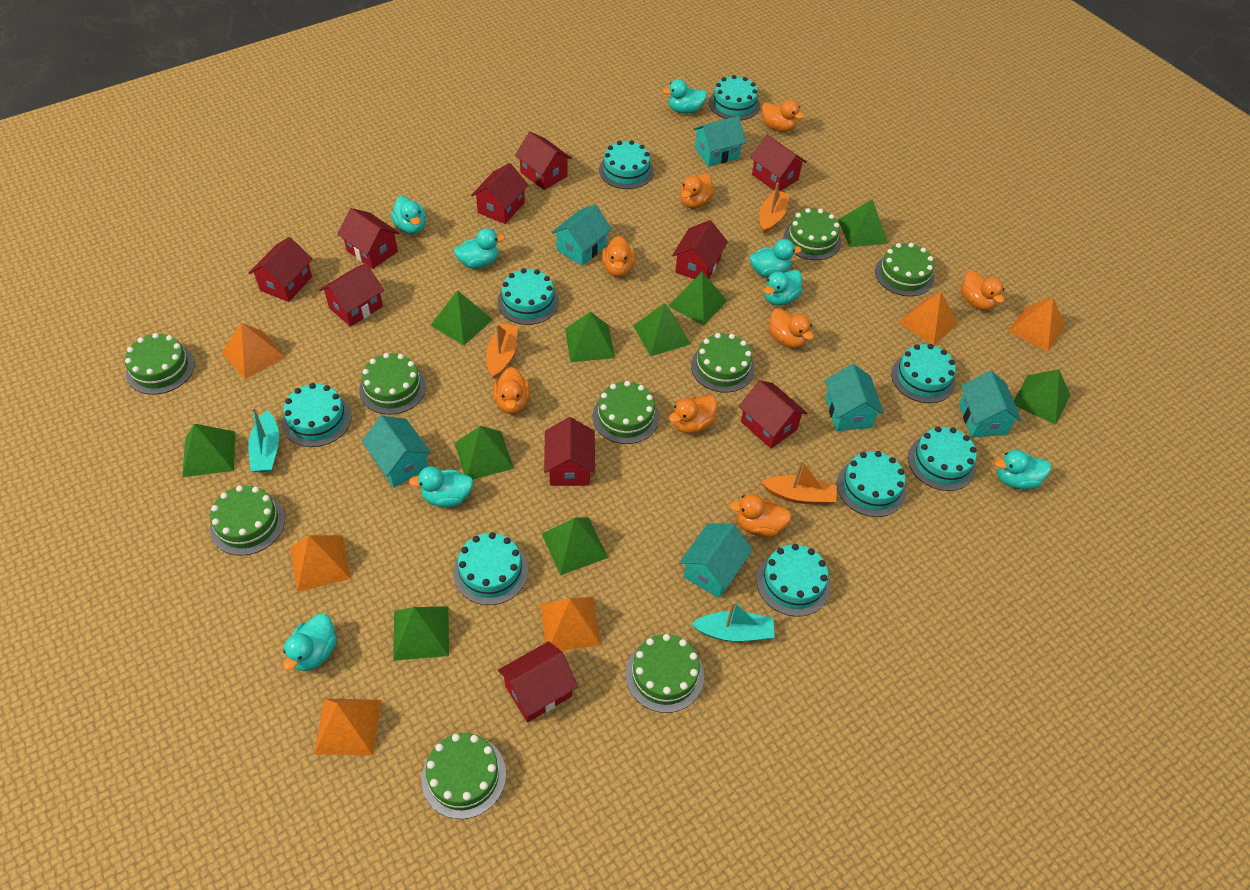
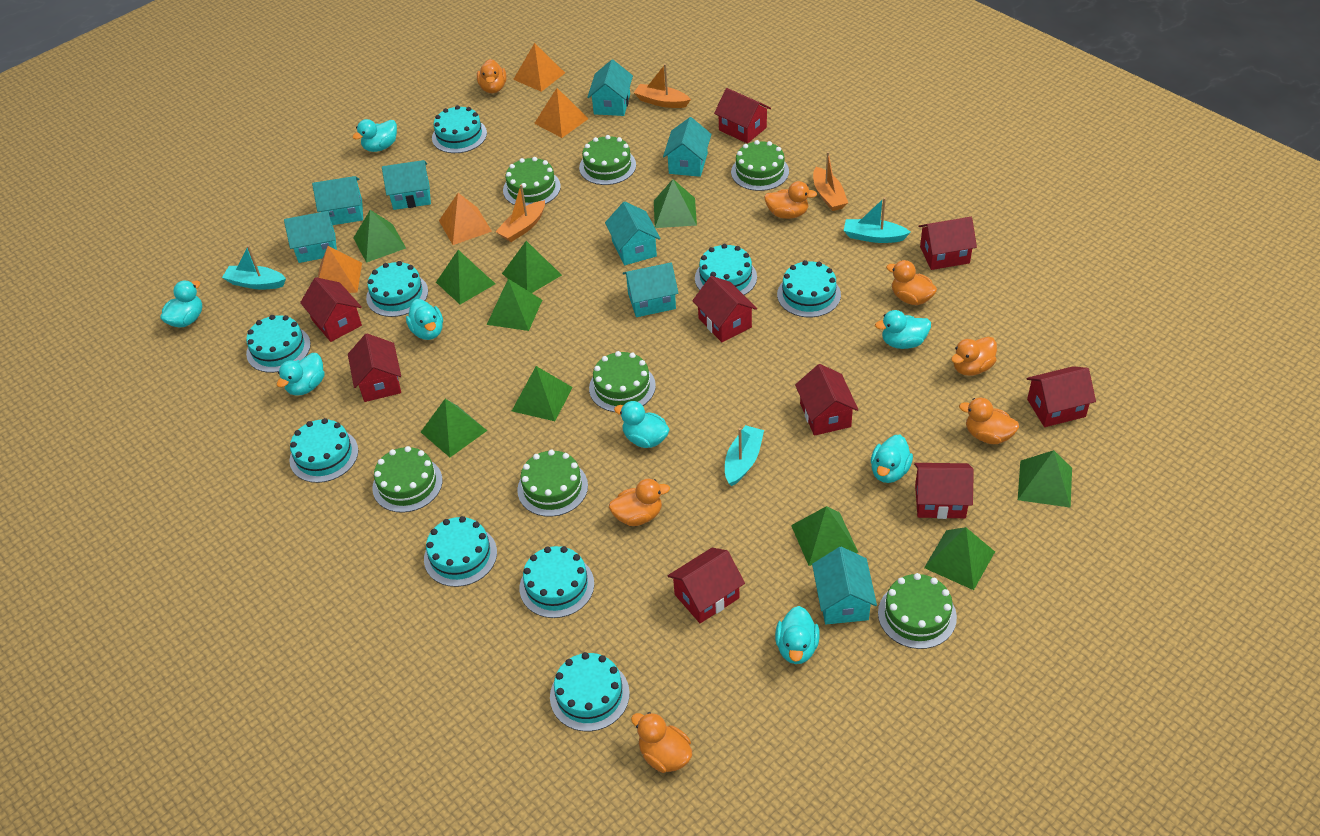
green cake: [125,333,195,395] [210,485,285,556] [359,353,426,415] [421,733,506,819] [593,381,659,444] [626,634,704,713] [691,333,755,393] [783,208,841,260] [875,243,934,296] = 9 -> [372,446,443,513] [503,157,561,206] [517,450,588,517] [579,135,636,185] [589,351,656,412] [731,140,789,191] [878,573,957,649] = 7
orange duck: [493,367,530,414] [602,236,635,277] [669,395,718,434] [680,173,715,208] [729,494,792,538] [762,100,804,132] [769,308,814,348] [961,270,1004,310] = 8 -> [477,59,507,93] [609,479,670,526] [631,712,692,773] [764,181,817,219] [886,260,937,305] [951,337,997,376] [959,398,1019,444] = 7
orange pyramid: [222,323,286,379] [290,535,351,592] [314,698,382,756] [540,597,601,651] [899,292,958,346] [1008,298,1065,351] = 6 -> [318,246,362,293] [439,193,492,245] [513,43,565,92] [534,88,588,138] = 4
red house: [249,237,313,302] [319,263,384,327] [337,208,399,269] [471,163,529,224] [498,641,578,722] [515,132,572,190] [544,417,595,486] [672,220,728,279] [739,380,807,449] [750,135,807,191] = 10 -> [300,277,362,342] [348,333,401,402] [667,548,745,623] [692,276,757,342] [714,88,771,143] [795,364,858,436] [914,463,974,519] [918,217,977,270] [1026,366,1096,427] = 9
turquoise boat: [248,407,279,472] [692,601,775,642] = 2 -> [222,245,286,290] [725,425,764,486] [844,197,911,243] = 3
turquoise house: [362,416,431,487] [552,204,612,266] [680,523,753,598] [693,116,746,167] [825,364,884,431] [959,371,1022,437] = 6 -> [284,211,337,263] [312,176,363,225] [382,160,431,210] [587,60,633,116] [605,202,660,265] [623,262,678,317] [663,117,712,177] [812,547,877,625] = 8

